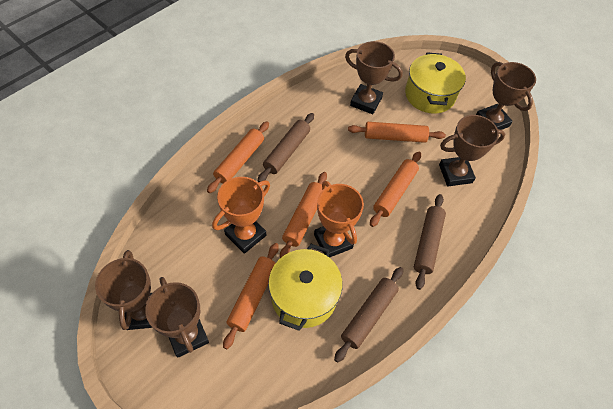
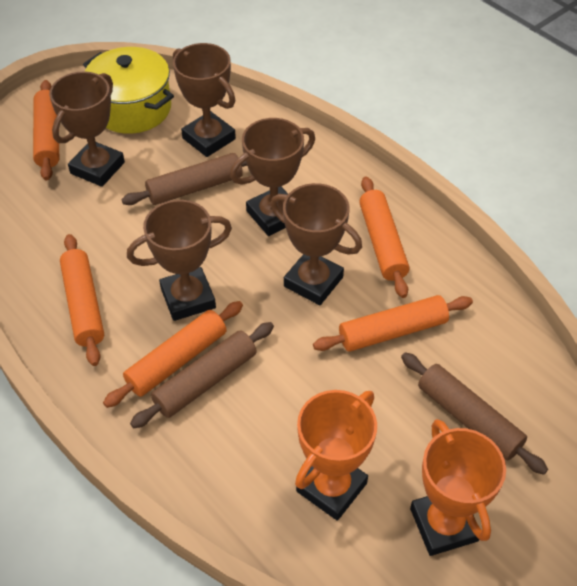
yellow pot: [268,244,343,331] [405,52,466,114] = 2 -> [83,47,174,134] = 1

